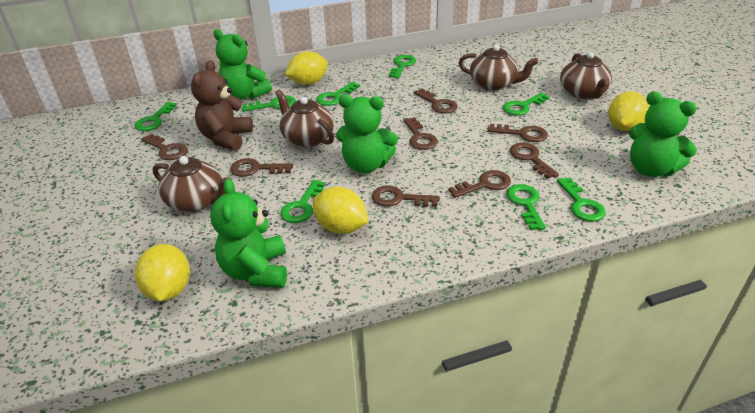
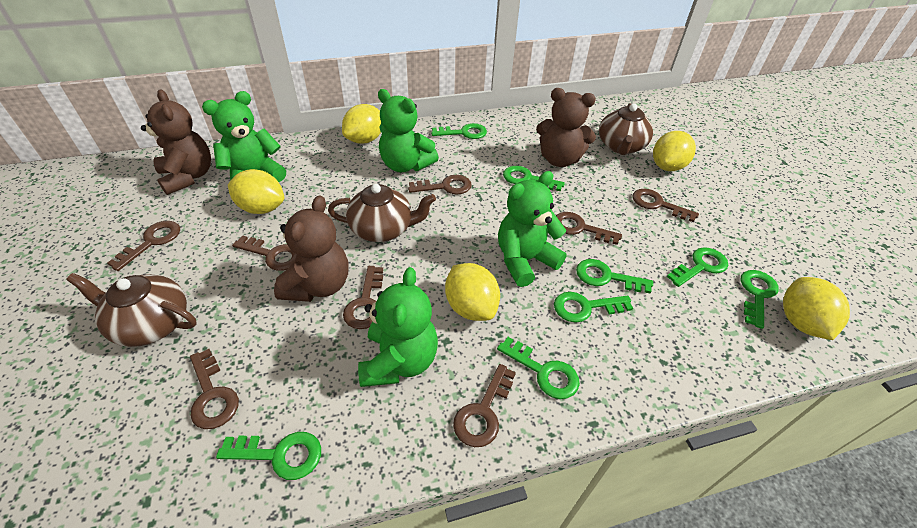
brown teapot: [153,156,232,212] [275,90,334,147] [458,44,538,90] [560,52,612,99] = 4 -> [66,273,197,347] [328,184,436,242] [599,103,653,155] = 3
brown teddy bear: [191,60,253,151] = 1 -> [141,89,211,195] [274,195,348,302] [536,88,596,167] = 3
yellow lemon: [135,244,190,301] [285,51,328,85] [313,187,368,234] [608,92,649,131] = 4 -> [228,169,284,214] [342,104,381,144] [445,263,500,321] [653,131,696,171] [783,277,850,340] = 5

